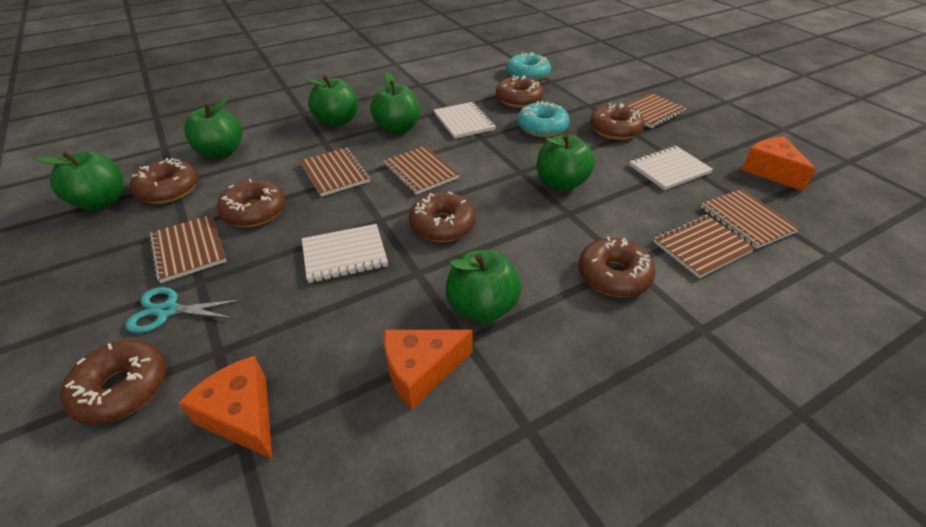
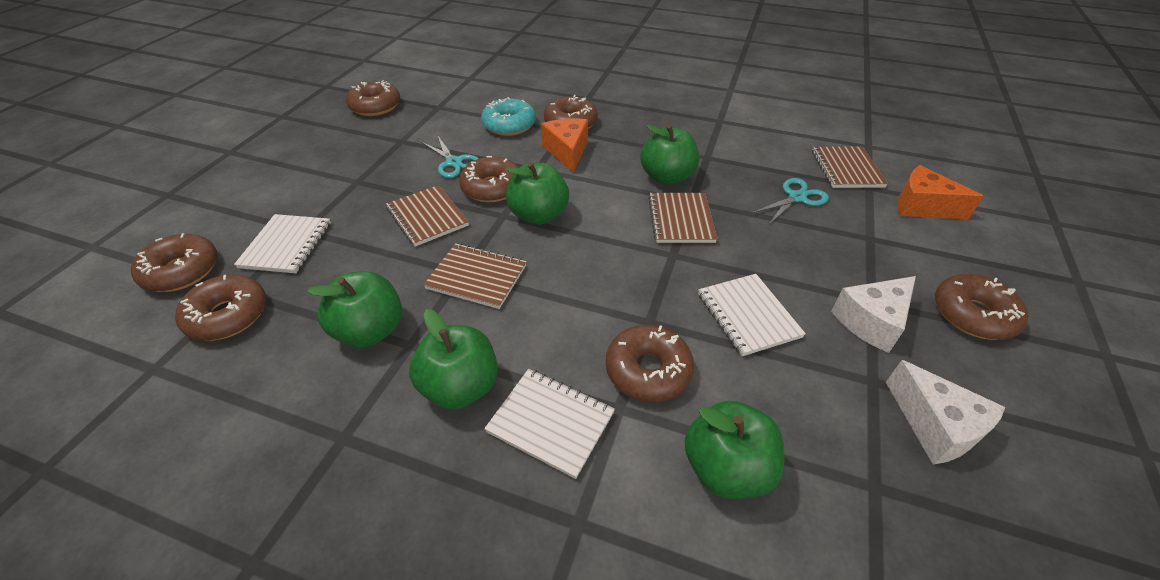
brown notebook: [149,215,227,283] [300,148,370,197] [383,146,460,195] [624,93,687,128] [654,215,755,278] [700,189,800,249] = 6 -> [386,185,469,247] [423,243,526,309] [648,193,717,243] [812,146,888,188] = 4
green apple: [35,151,123,210] [184,97,242,159] [305,75,358,127] [370,72,419,134] [445,250,522,323] [537,133,595,191] = 6 -> [307,271,402,347] [409,309,498,410] [506,162,569,225] [640,125,699,185] [685,401,784,499] = 5
orange cheese: [178,356,272,459] [384,330,473,410] [741,136,816,191] = 3 -> [541,118,588,172] [897,165,984,219] = 2
turquoise donut: [507,52,551,81] [517,101,570,137] = 2 -> [481,97,536,136] = 1
turquoise scissors: [126,287,243,333] = 1 -> [421,135,479,178] [752,178,829,224] = 2
white cheese: none = 0 -> [831,276,916,353] [886,360,1005,465] = 2

